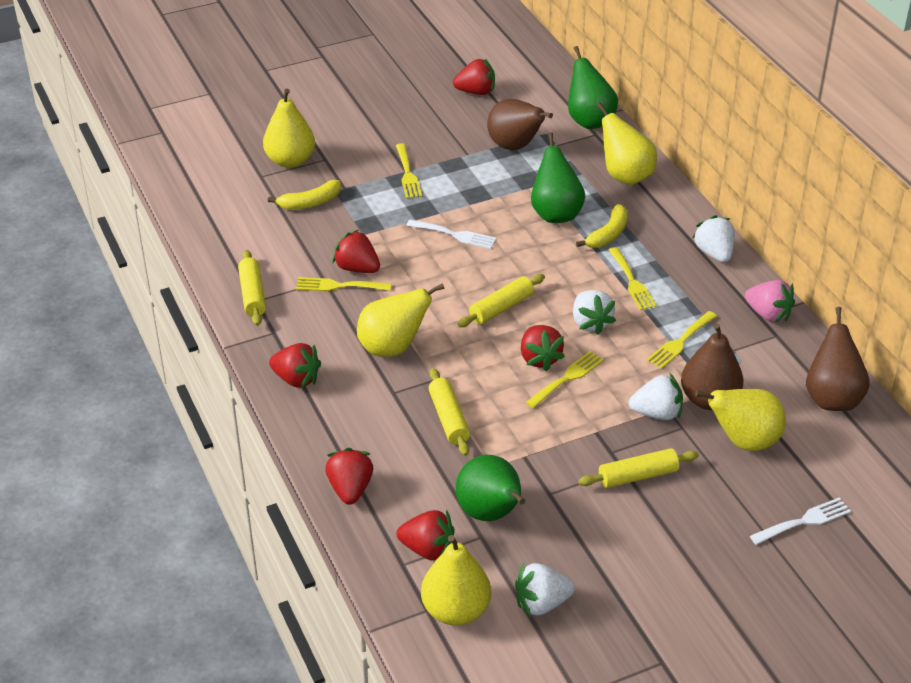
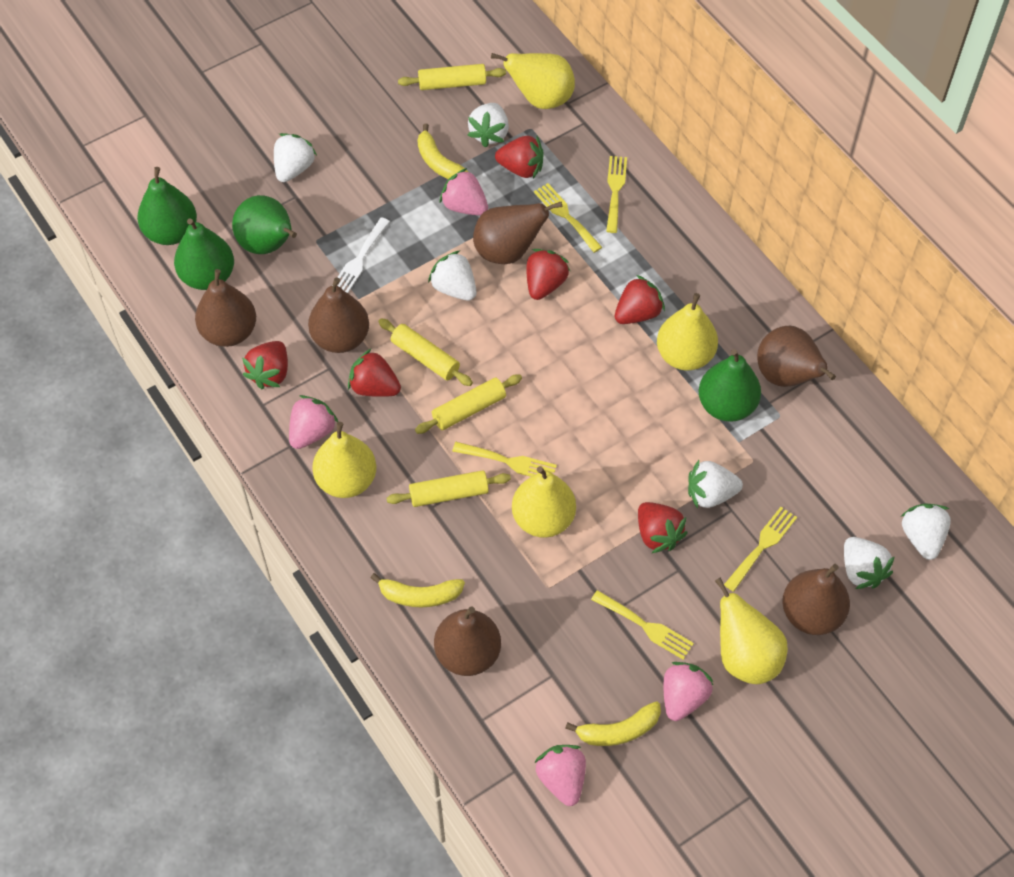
brown pear: [487,99,553,150] [681,323,744,410] [806,307,870,411] = 3 -> [195,269,256,347] [308,277,369,353] [434,606,501,676] [473,202,562,264] [757,326,836,387] [782,564,850,635] = 6
green pear: [456,455,525,521] [531,132,585,223] [568,46,618,129] = 3 -> [137,167,197,245] [174,218,234,290] [232,195,297,254] [699,349,761,422] = 4
pink strawberry: [745,280,795,322] = 1 -> [289,395,338,449] [440,168,488,215] [534,745,586,806] [664,662,713,721] = 4
white fork: [406,220,496,249] [750,498,851,545] = 2 -> [338,217,390,293] = 1
white strawberry: [515,563,575,617] [573,290,616,335] [629,374,683,420] [692,215,735,263] = 4 -> [274,133,317,182] [428,251,477,301] [468,103,509,148] [688,460,743,509] [844,537,895,589] [900,503,951,560] = 6
yellow banana: [268,180,341,210] [576,204,628,248] = 2 -> [370,573,465,607] [417,123,468,179] [565,701,661,746] = 3

